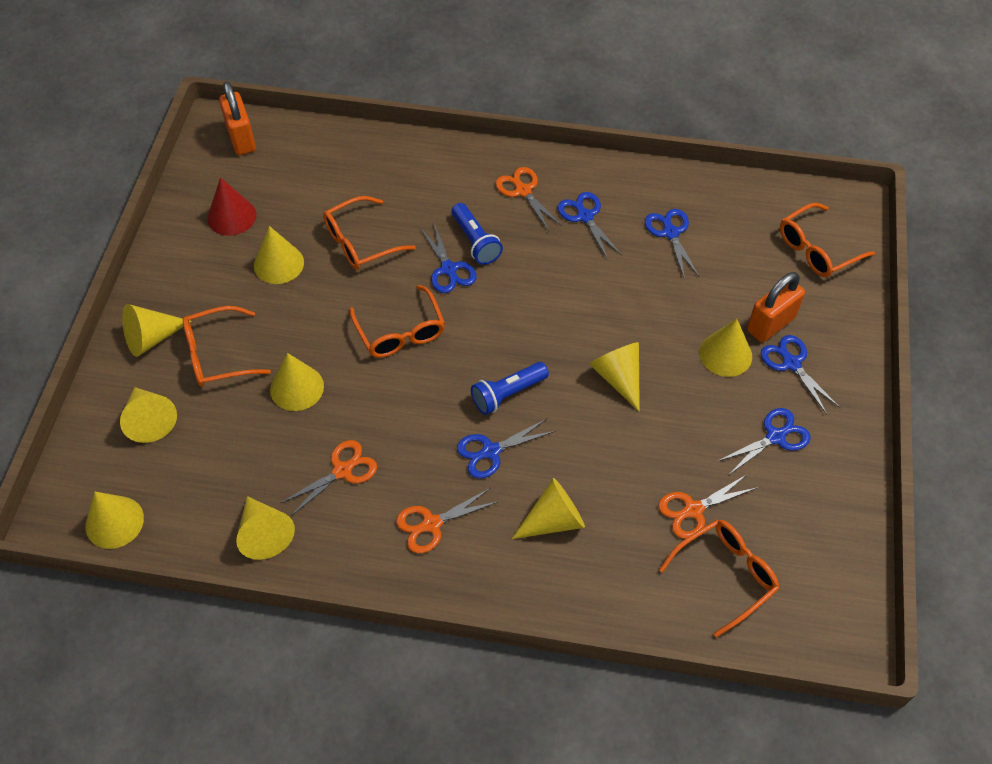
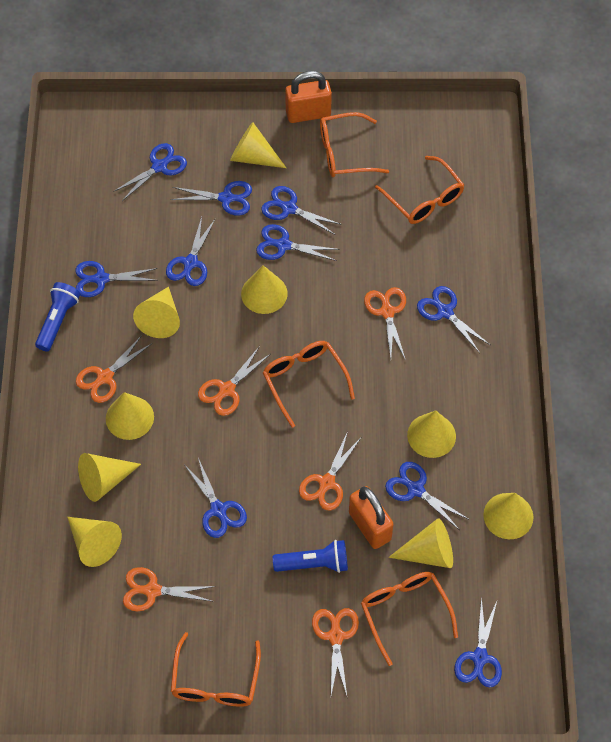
blue scissors: [420,223,476,293] [457,418,556,479] [558,192,622,260] [645,209,699,280] [718,408,811,474] [761,335,840,414] = 6 -> [75,261,158,297] [113,143,187,201] [166,217,216,286] [171,181,252,216] [184,458,247,538] [256,224,340,261] [261,186,342,234] [385,462,468,529] [417,286,490,353] [454,596,502,687] = 10
orange scissors: [281,440,377,516] [396,488,499,554] [495,167,562,231] [658,475,758,539] = 4 -> [76,335,151,403] [123,567,216,611] [198,346,270,416] [299,431,361,511] [312,608,359,695] [364,287,406,360] = 6
red cone: [207,177,256,236] = 1 -> none = 0

